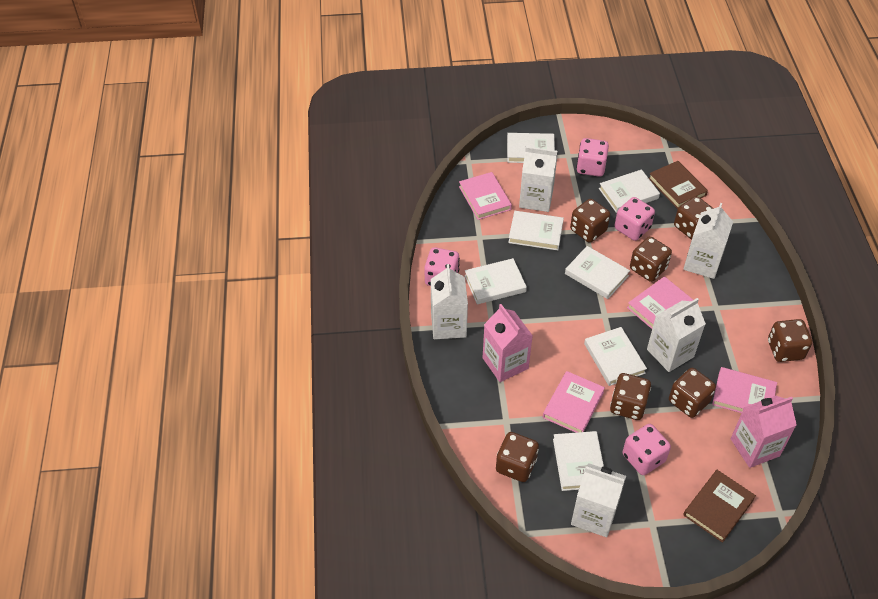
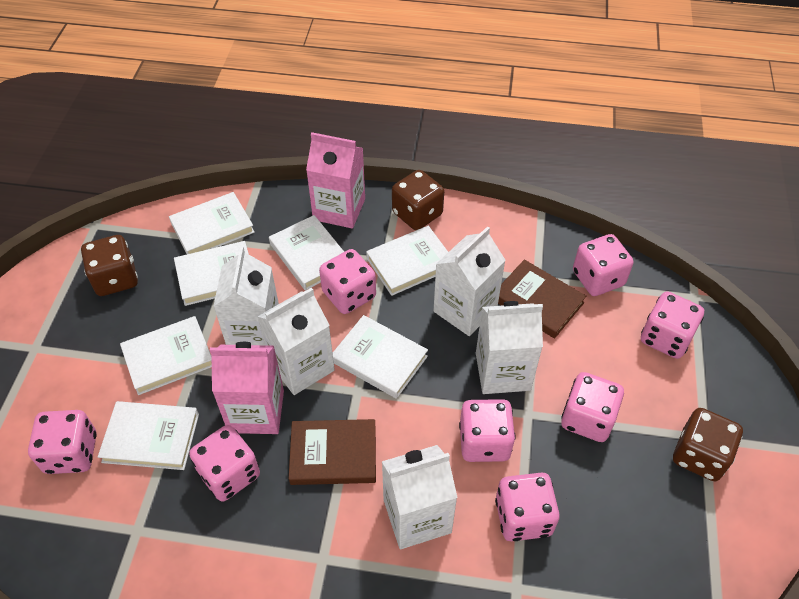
brown dice: [496,432,539,482] [570,199,610,243] [610,373,651,420] [630,236,672,282] [669,368,716,418] [674,196,714,239] [768,319,812,362] = 7 -> [81,235,138,296] [392,170,444,230] [673,408,743,481] = 3
pink book: [459,172,512,220] [543,371,605,433] [627,276,693,329] [712,367,777,413] = 4 -> none = 0
pink dice: [424,247,460,286] [576,138,609,177] [615,197,655,241] [623,424,671,475] = 4 -> [28,410,96,474] [189,425,260,502] [319,249,376,314] [459,399,515,462] [495,472,560,541] [561,372,624,442] [573,234,634,296] [641,291,704,359] = 8

